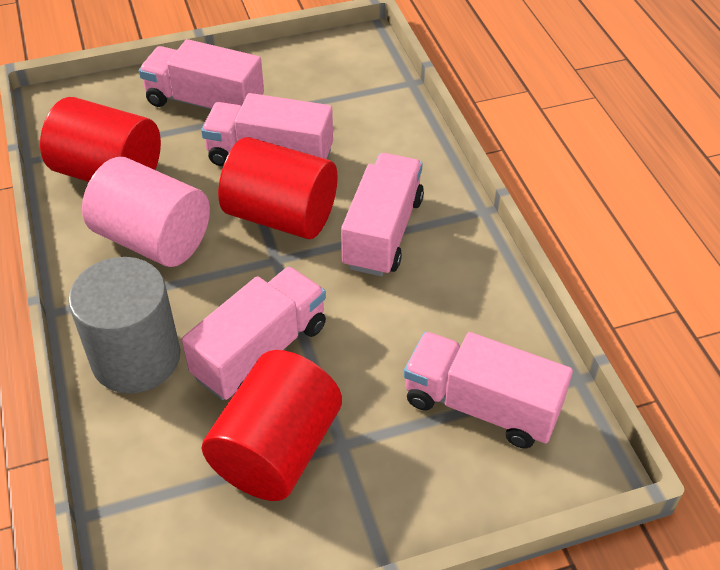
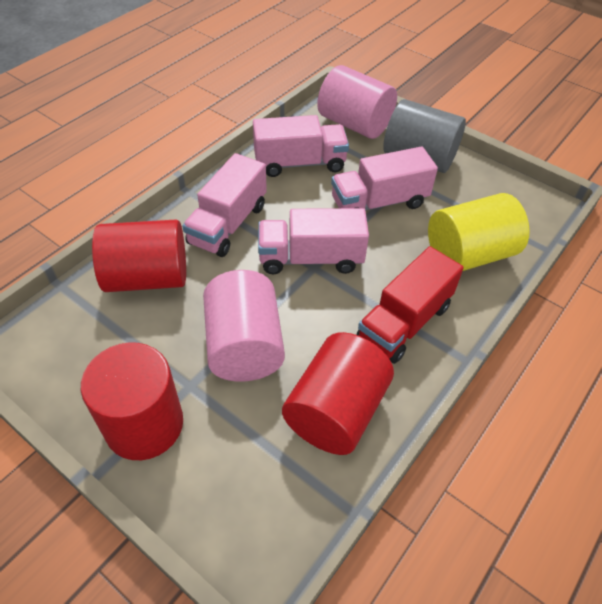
pink cylinder: [82,157,210,267] = 1 -> [203,270,285,382] [317,65,397,139] = 2
pink truck: [139,39,264,109] [182,266,326,400] [201,93,333,166] [341,153,424,276] [404,332,573,448] = 5 -> [182,153,267,257] [253,115,349,177] [258,208,369,274] [331,146,438,211] = 4
red truck: none = 0 -> [357,246,464,364] = 1
yellow cylinder: none = 0 -> [428,193,529,271] = 1

